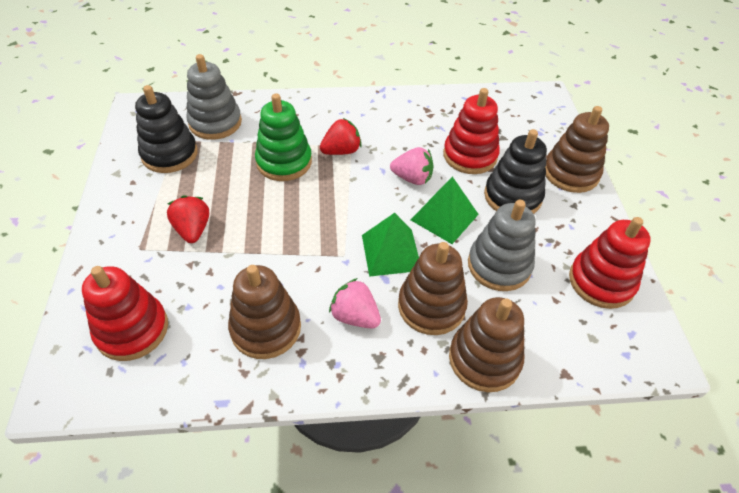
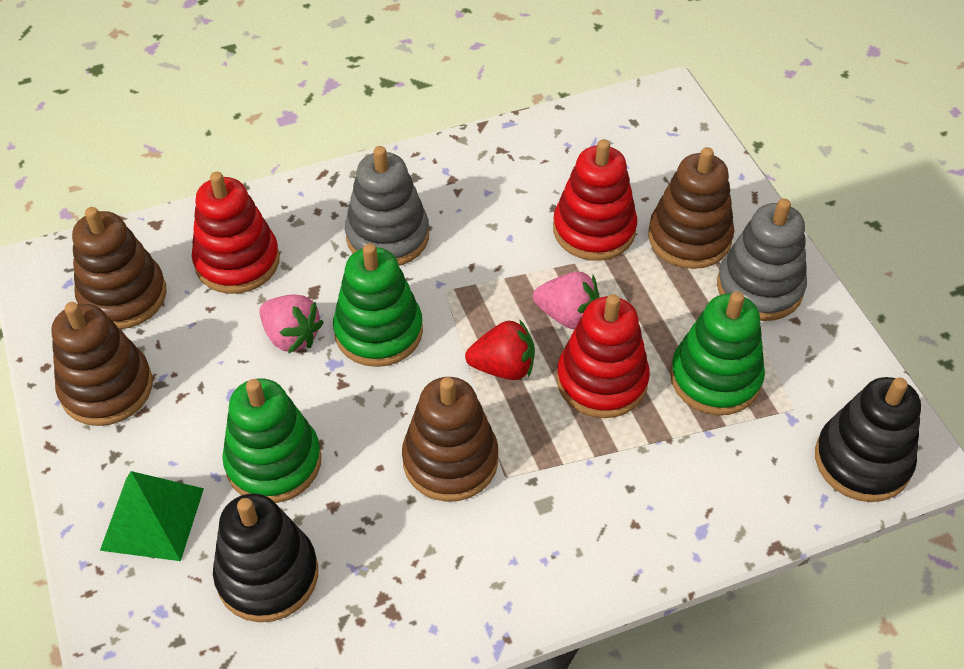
green pyramid: [362,213,419,277] [411,176,479,244] = 2 -> [100,471,204,561] = 1
green stacking toy: [255,94,312,181] = 1 -> [222,378,322,503] [333,243,423,367] [670,291,765,415] = 3
red strawberry: [167,195,209,243] [320,118,361,155] = 2 -> [465,319,535,380] = 1

